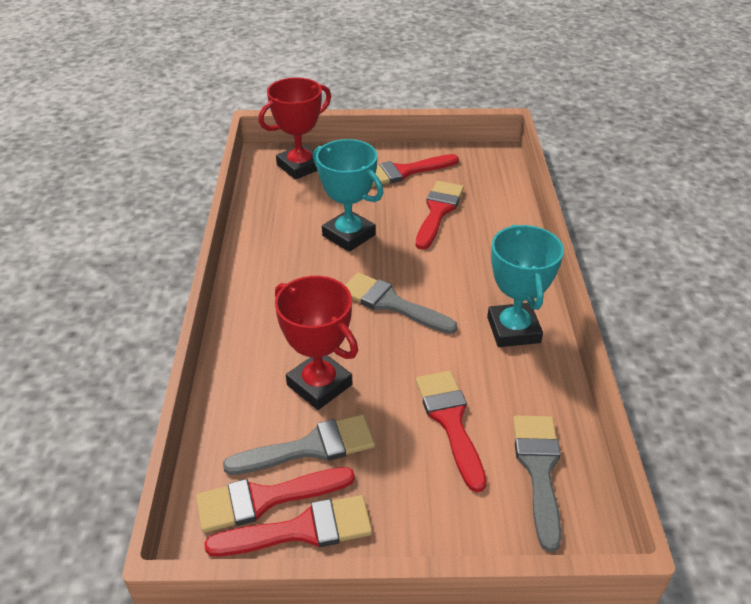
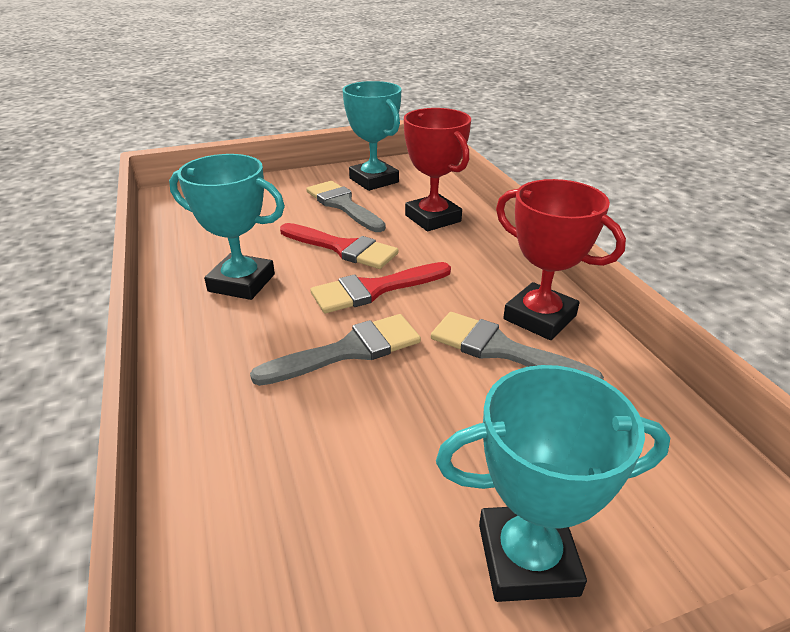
red brush: [196,467,355,533] [204,495,372,557] [372,154,459,187] [416,181,464,250] [416,371,487,492] = 5 -> [280,223,399,269] [310,262,451,313] = 2
turquoise trophy: [313,139,383,252] [487,224,564,347] = 2 -> [169,154,285,300] [342,81,402,191] [436,365,670,602] = 3

